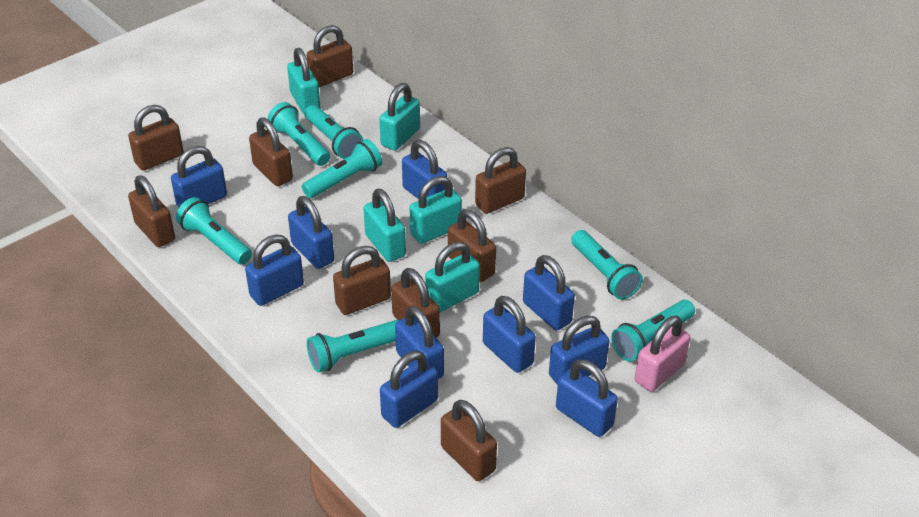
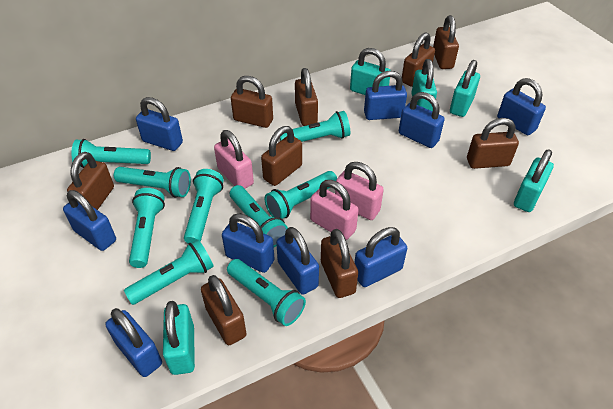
blue padlock: [171,146,227,207] [245,235,304,306] [288,196,334,269] [380,351,438,428] [395,306,444,379] [402,140,447,199] [483,296,536,373] [523,255,575,331] [549,316,609,385] [556,359,618,437] = 10 -> [63,190,116,251] [105,308,162,377] [136,97,183,151] [222,214,275,273] [276,227,319,295] [355,227,407,287] [364,71,407,120] [399,92,445,148] [497,78,546,135] = 9
pink padlock: [635,316,690,392] = 1 -> [214,130,254,189] [310,180,358,240] [335,162,384,220] = 3
turquoise flashlight: [176,197,252,265] [268,102,330,166] [302,139,382,198] [304,105,363,159] [307,320,399,372] [571,230,643,300] [611,300,695,362] = 7 -> [72,139,151,168] [114,167,191,197] [124,240,214,305] [129,188,165,268] [184,169,224,244] [227,259,306,326] [230,185,288,247] [264,171,337,219] [280,111,350,142] = 9

